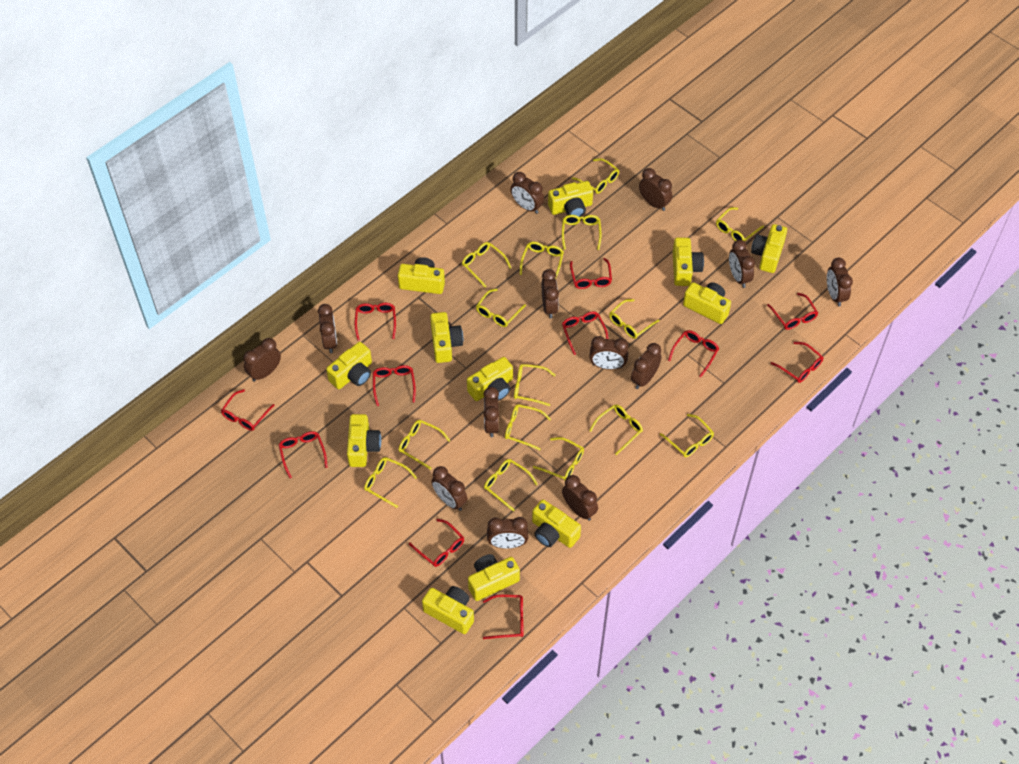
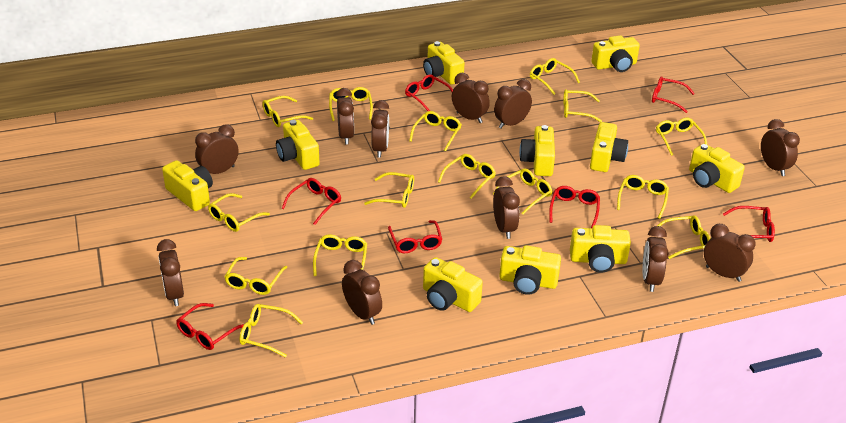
brown clock: [243,338,281,382] [318,304,337,353] [431,466,468,511] [483,387,499,437] [487,517,528,549] [511,172,544,214] [542,269,559,319] [562,475,598,521] [589,336,628,370] [631,343,662,389] [639,168,672,211] [729,240,755,288] [827,258,853,307] = 13 -> [157,239,184,306] [195,124,239,174] [336,88,354,144] [342,260,382,325] [371,100,389,158] [452,73,490,123] [493,176,520,239] [494,79,532,128] [643,226,669,292] [704,224,756,282] [761,119,800,176] = 11
red glasses: [221,389,275,431] [278,431,328,478] [355,303,396,341] [373,365,416,406] [409,519,464,567] [483,594,523,639] [562,311,609,355] [570,258,612,289] [668,330,719,377] [767,293,818,330] [771,342,823,383] = 11 -> [176,303,244,350] [282,178,341,225] [388,220,442,253] [405,74,453,111] [549,186,600,228] [652,76,695,113] [723,206,775,242] = 7
yellow camera: [326,342,372,389] [347,414,381,467] [398,257,445,294] [422,586,474,634] [430,312,463,363] [467,357,513,401] [468,554,520,601] [532,499,581,548] [548,181,593,217] [673,238,704,286] [683,282,731,324] [751,224,787,273] = 12 -> [162,160,213,211] [276,120,320,170] [423,41,465,85] [423,257,483,312] [499,245,561,295] [519,125,555,176] [570,225,631,273] [590,122,628,172] [591,35,640,72] [689,144,745,193] = 10

